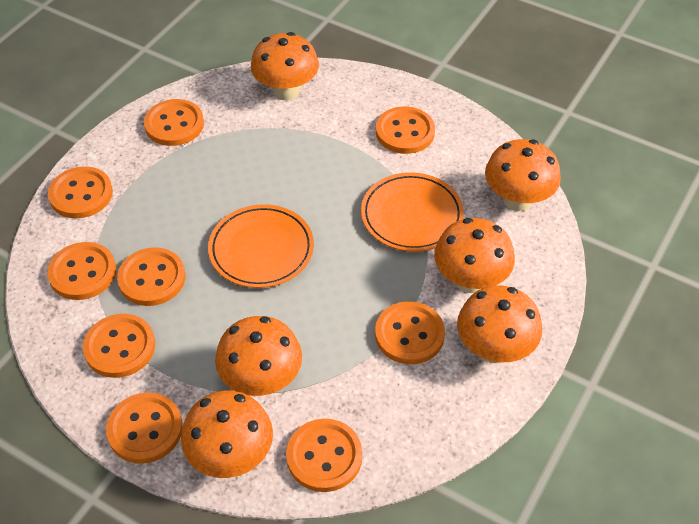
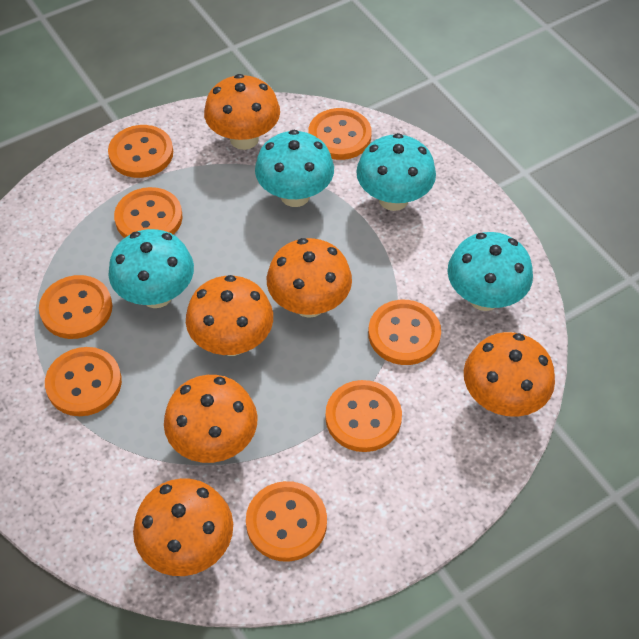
orange button: [47,242,116,300] [48,166,113,218] [83,314,155,378] [106,392,183,464] [117,247,185,306] [144,99,204,146] [286,419,362,492] [375,301,445,364] [376,106,435,154] = 9 -> [39,275,112,339] [45,347,122,416] [108,125,173,178] [114,187,183,238] [246,481,327,562] [308,108,372,160] [325,380,402,452] [368,300,441,365] = 8
orange plate: [208,204,314,288] [361,172,464,252] = 2 -> none = 0
turquoise mushroom: none = 0 -> [108,229,194,308] [255,130,334,207] [356,133,436,211] [448,232,533,311] = 4

